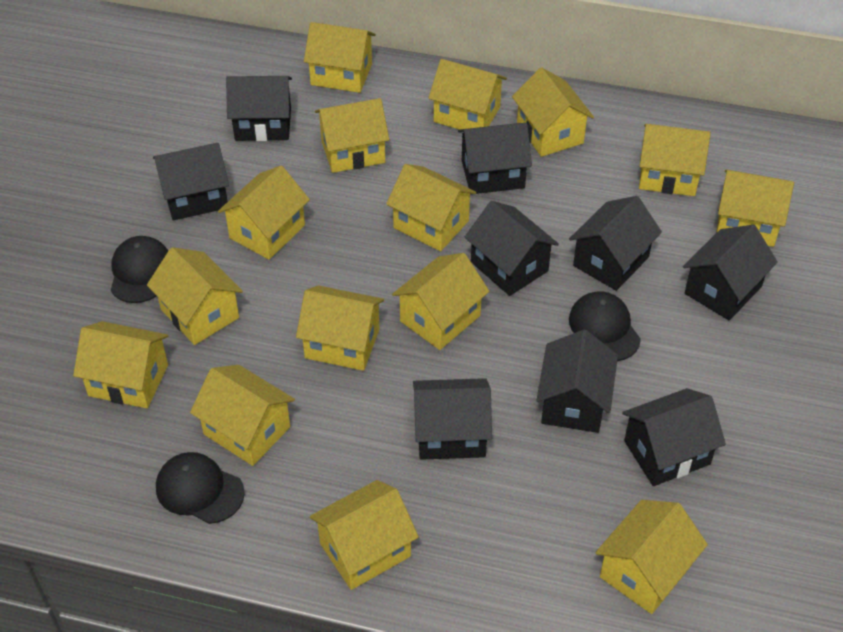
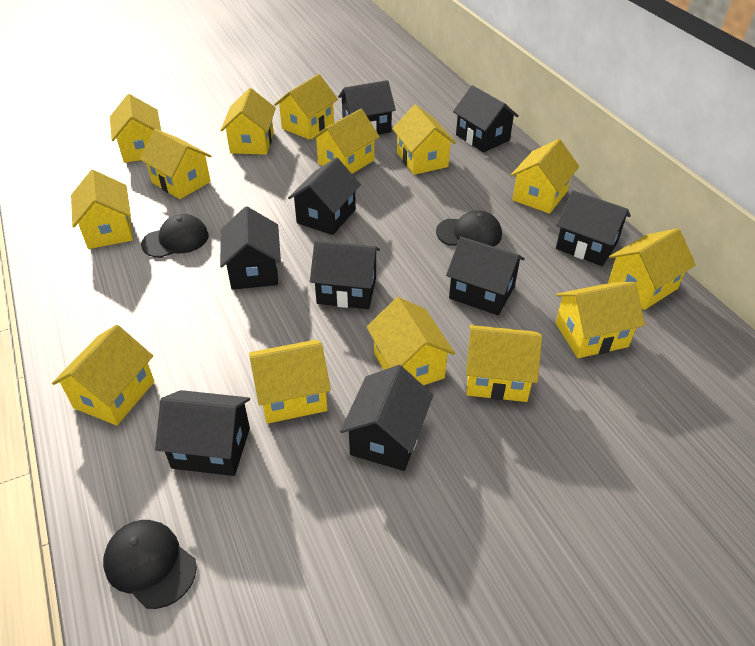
yellow house: [73,321,168,408] [147,247,243,345] [190,365,295,466] [218,166,310,260] [296,285,384,371] [304,22,376,93] [310,480,419,590] [315,98,389,173] [386,164,476,251] [392,253,490,350] [429,59,507,130] [512,67,594,157] [595,500,708,614] [639,124,711,196] [716,170,794,247] = 15 -> [52,325,154,426] [71,170,133,249] [110,94,161,163] [139,129,211,199] [221,88,276,155] [249,340,331,424] [274,74,338,139] [311,109,380,174] [367,297,455,385] [392,104,456,175] [466,325,542,402] [511,139,579,214] [556,282,645,358] [608,228,696,310] = 14

